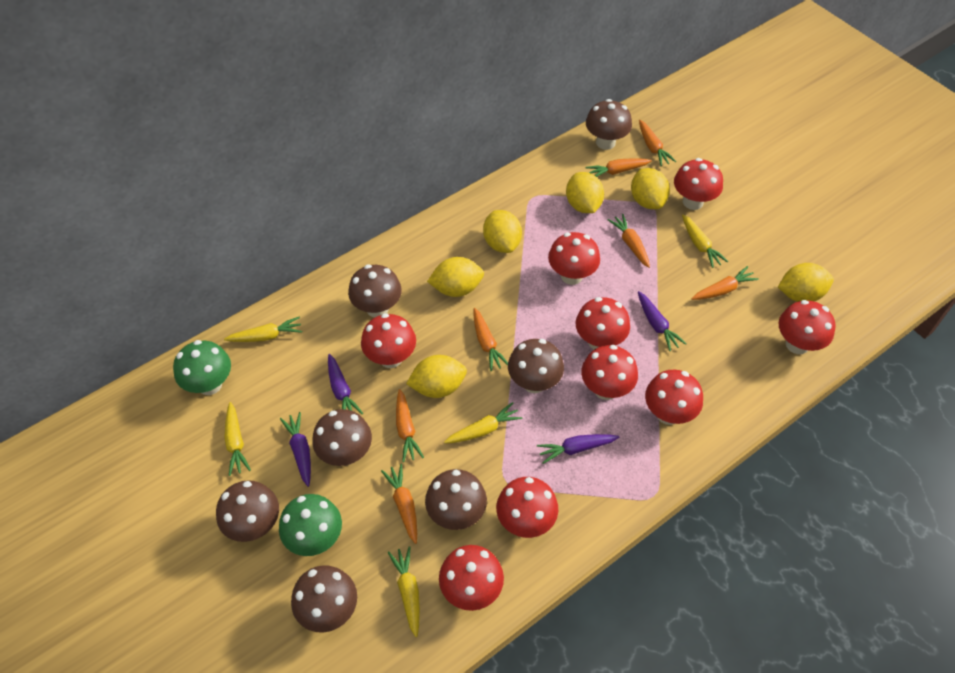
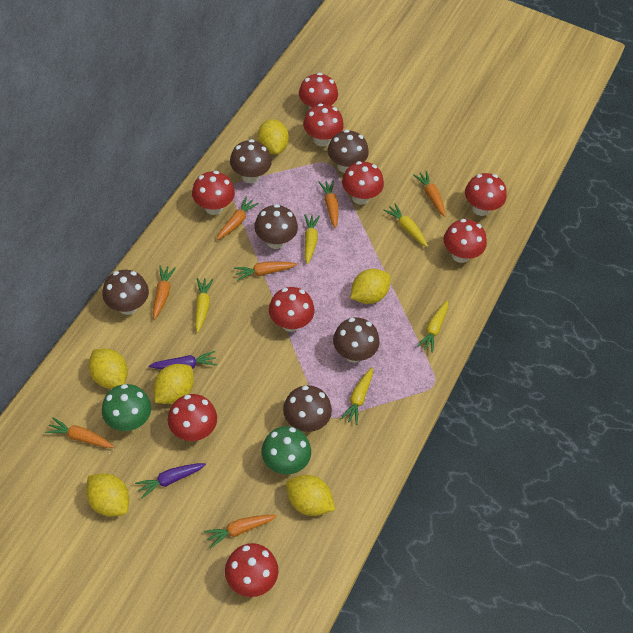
brown mushroom: [216,480,279,542] [291,565,357,633] [312,409,372,466] [348,264,402,317] [425,469,487,530] [508,339,564,393] [586,99,632,150] = 7 -> [102,270,149,315] [230,139,272,183] [254,204,298,249] [283,385,332,432] [328,130,369,173] [333,318,380,363] = 6
purple carrot: [280,412,311,487] [328,354,363,414] [537,434,619,464] [638,291,686,352] = 4 -> [135,463,206,498] [149,351,217,369] = 2

